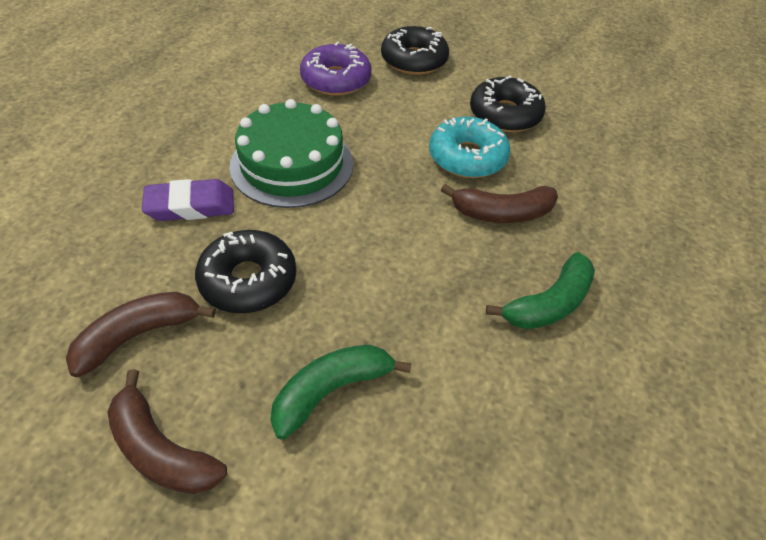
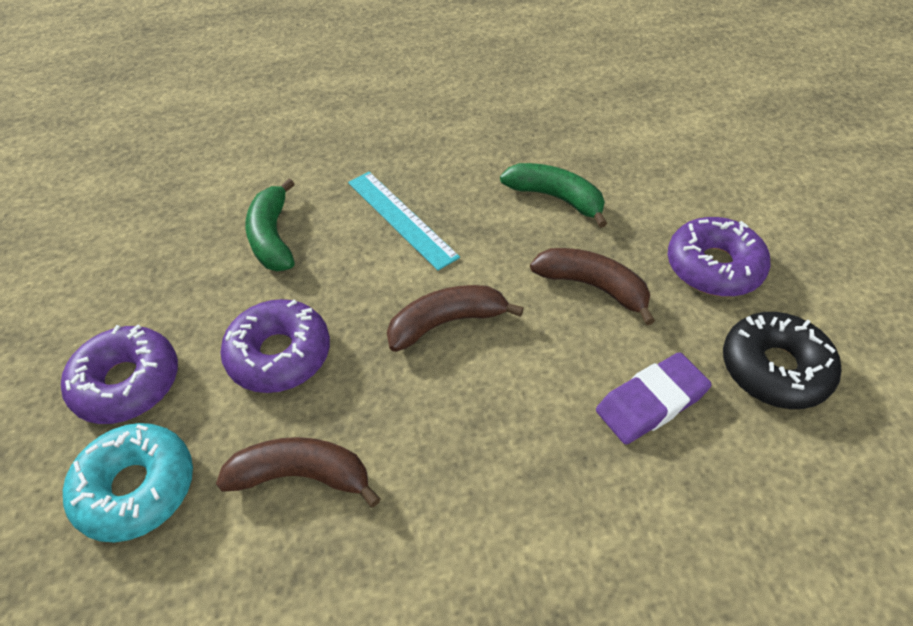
black donut: [195,230,296,313] [381,26,449,75] [470,75,546,132] = 3 -> [723,312,841,409] = 1
green cake: [230,99,353,208] = 1 -> none = 0
purple donut: [300,41,371,96] = 1 -> [61,324,178,424] [220,299,330,393] [668,217,771,297] = 3
turquoise ruler: none = 0 -> [348,172,460,271] = 1

